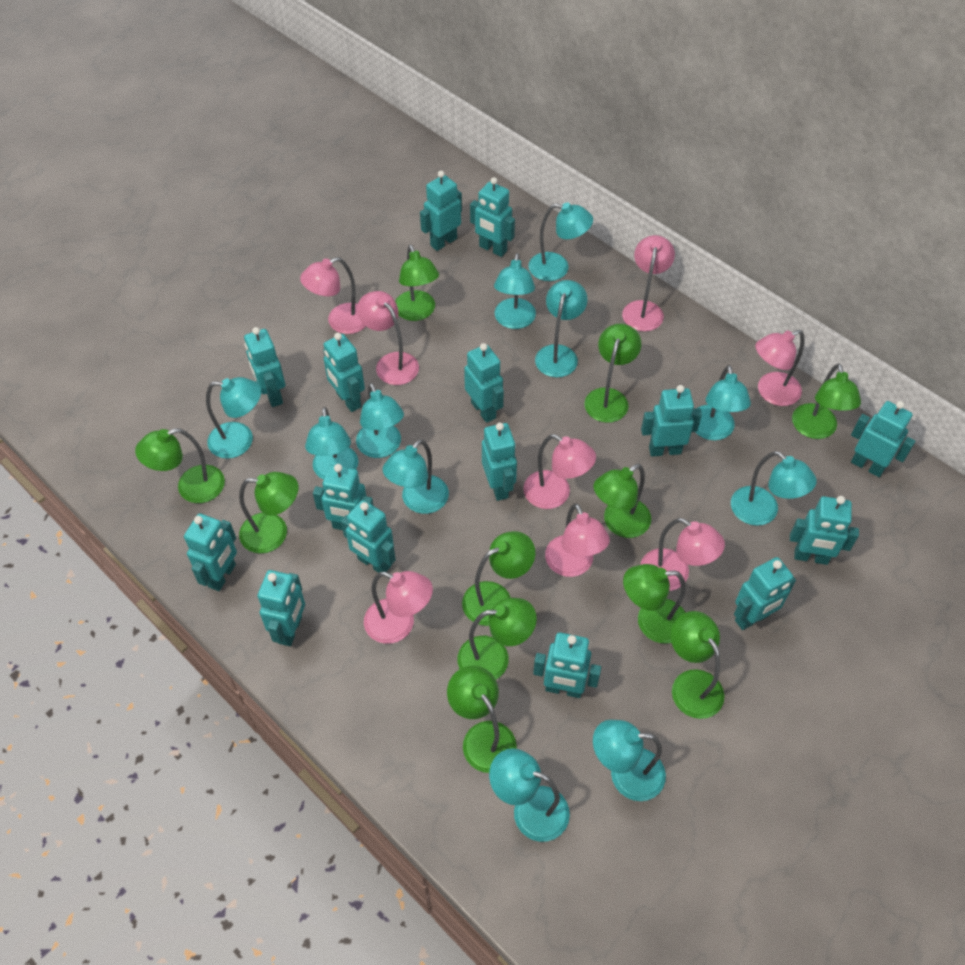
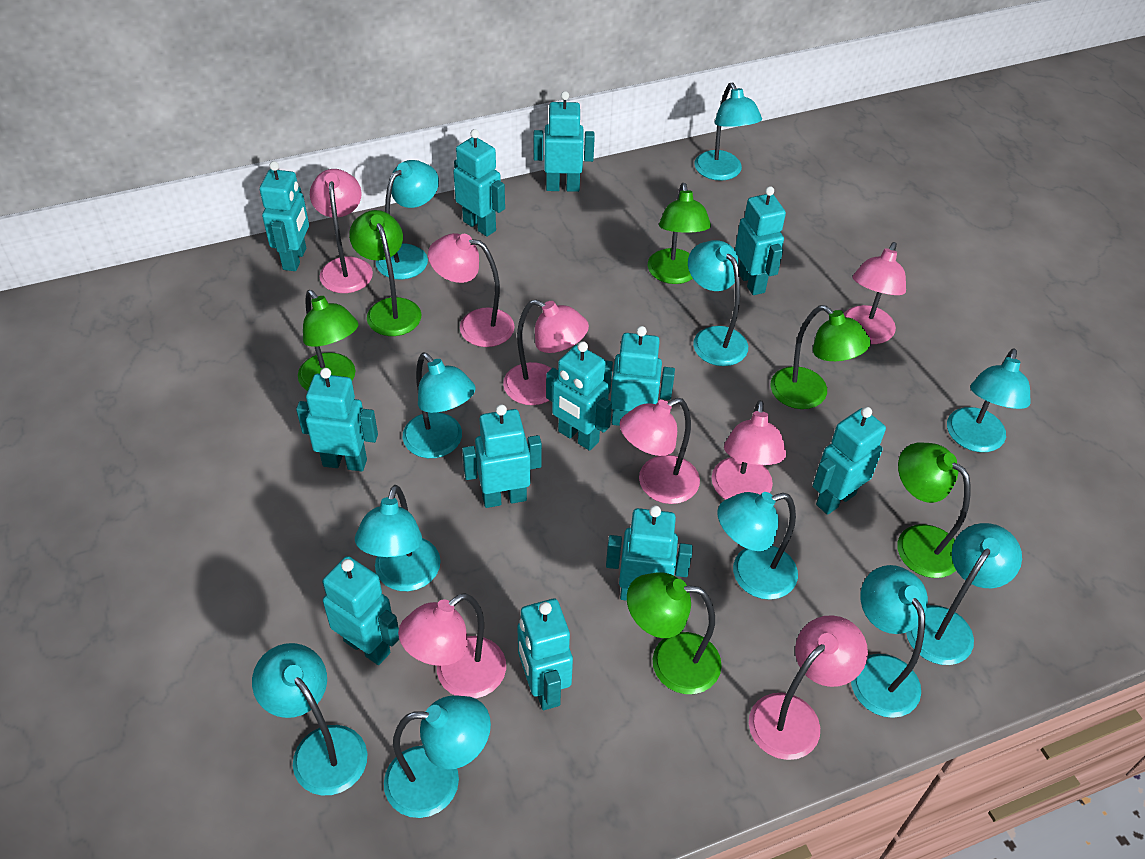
green lamp: [135,428,225,503] [239,472,298,554] [395,245,439,321] [447,666,517,773] [458,598,537,679] [462,531,535,626] [584,324,641,423] [594,464,651,538] [623,564,686,644] [671,611,724,719] [792,363,861,439] = 11 -> [298,290,359,391] [349,210,421,336] [627,572,722,694] [648,183,711,284] [770,305,871,409] [897,443,971,578] = 6
turquoise robot: [184,513,237,591] [244,327,285,407] [257,570,305,646] [313,464,374,530] [323,333,365,412] [341,500,396,573] [420,171,462,251] [464,343,504,423] [470,177,515,257] [482,423,517,501] [533,632,601,698] [641,385,702,456] [734,557,796,630] [790,496,859,565] [851,401,915,477] = 15 -> [260,161,309,271] [296,368,378,471] [322,556,399,665] [453,129,505,237] [462,404,542,508] [517,599,573,710] [534,91,595,192] [546,341,612,451] [603,326,675,426] [606,505,693,601] [735,186,786,295] [812,407,886,515] = 12

